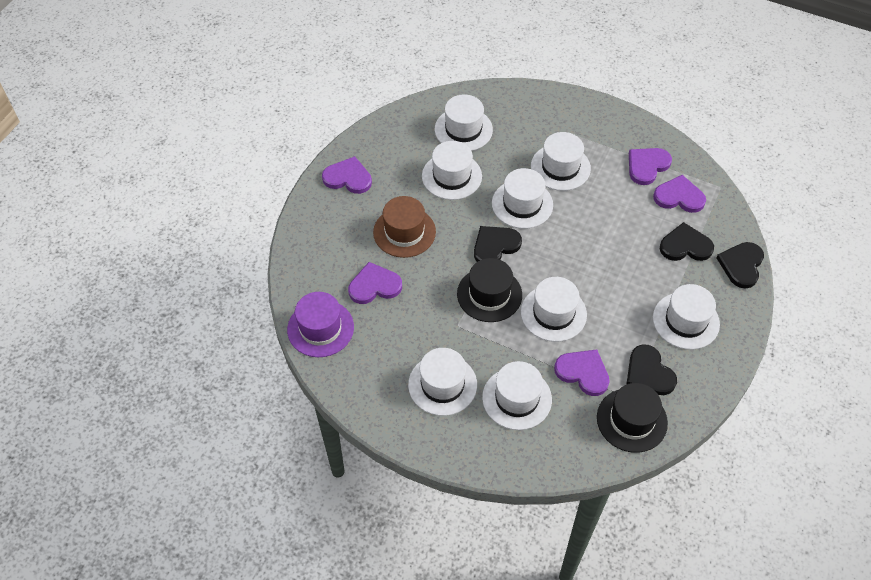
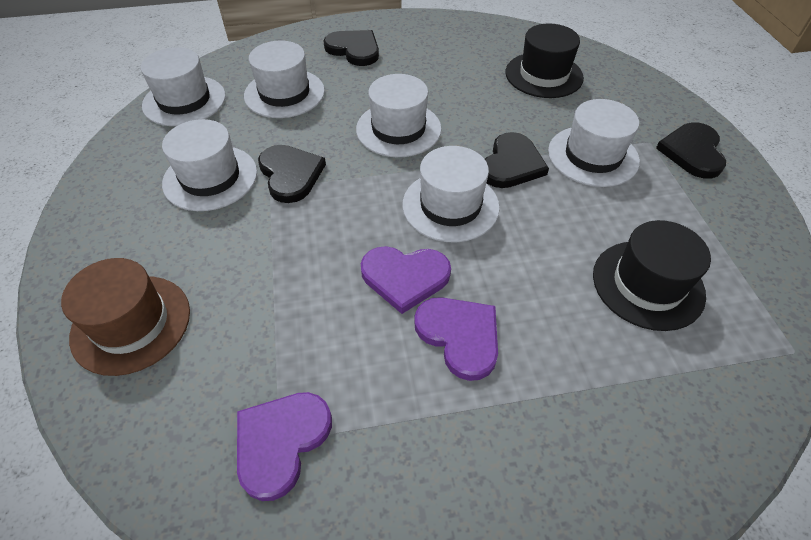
purple hat: [287,292,354,357] = 1 -> none = 0
purple heart: [322,156,372,194] [348,262,402,304] [554,349,610,396] [629,148,672,185] [653,175,706,213] = 5 -> [237,392,332,501] [361,246,451,314] [414,297,498,381] = 3
white hat: [408,348,477,416] [422,141,482,200] [435,94,493,151] [482,361,552,430] [492,168,553,229] [521,277,587,342] [531,132,591,191] [653,284,720,350] = 8 -> [141,47,226,126] [162,119,257,211] [244,41,325,118] [356,74,441,157] [402,146,500,242] [548,99,640,187] = 6

